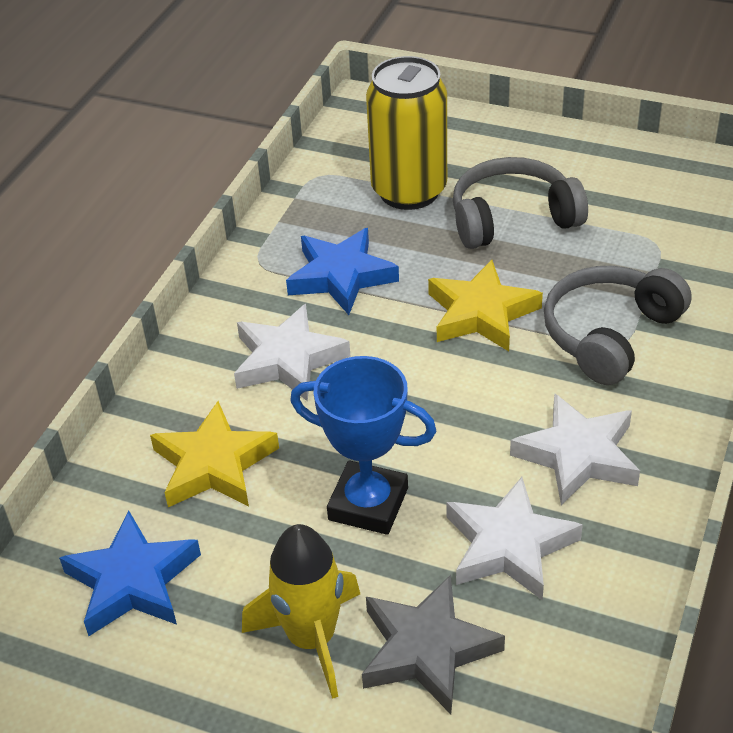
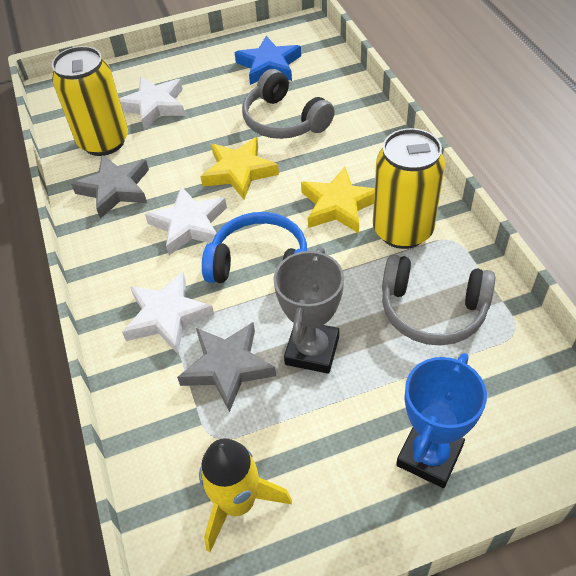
blue headphones: none = 0 -> [202,212,307,283] = 1
blue star: [59,510,201,636] [286,228,399,315] = 2 -> [234,36,301,85] = 1
grey star: [362,575,505,715] = 1 -> [71,155,149,219] [177,322,276,412] = 2
grey trophy: none = 0 -> [274,247,344,374] = 1
yellow can: [366,56,447,210] = 1 -> [52,46,128,156] [373,128,445,249] = 2

